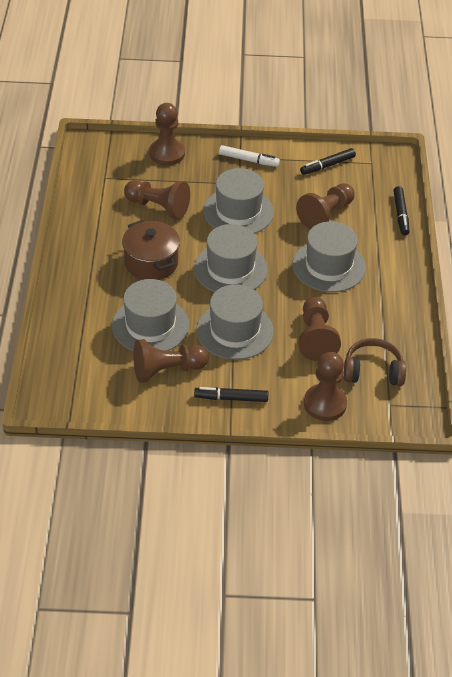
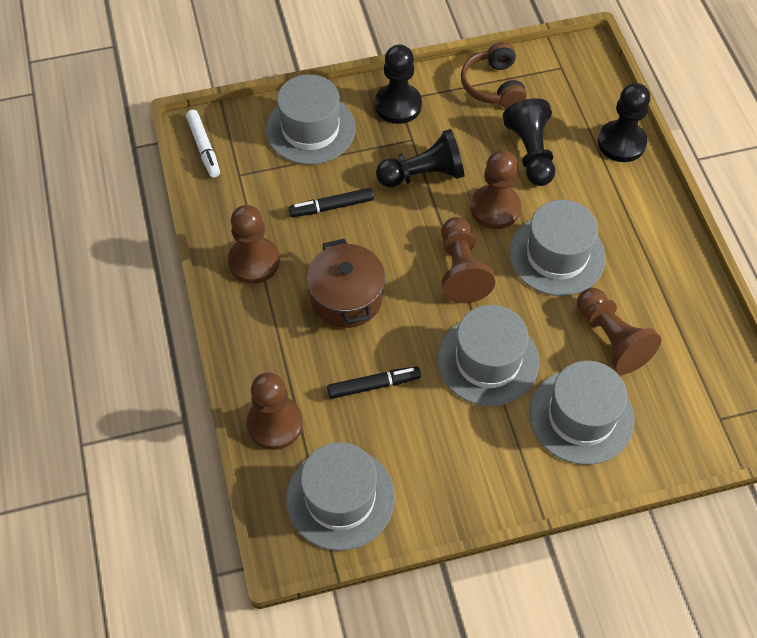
black marker: [194,387,268,402] [300,148,356,175] [393,186,409,235] = 3 -> [289,188,374,217] [327,366,421,399] = 2
black pawn: none = 0 -> [375,44,422,124] [376,129,465,187] [503,98,555,186] [598,83,650,162] = 4
brown pawn: [124,180,190,219] [133,340,209,383] [149,103,185,166] [296,183,355,229] [299,297,341,361] [304,352,347,421] = 6 -> [228,205,280,284] [246,372,303,450] [441,217,495,303] [470,150,521,229] [577,288,661,374] = 5

